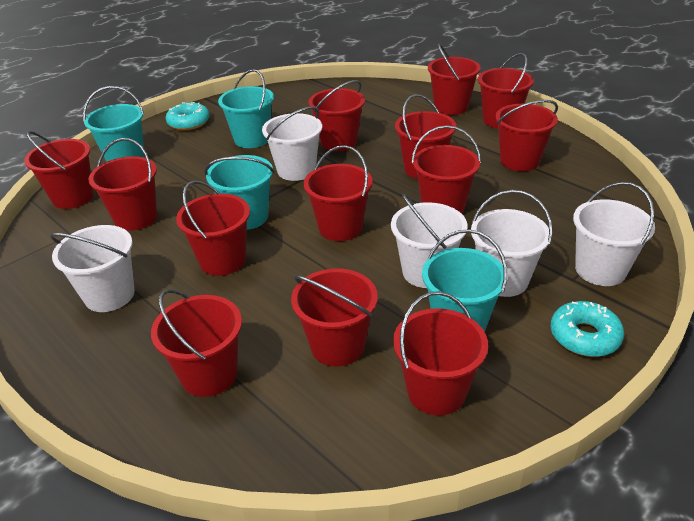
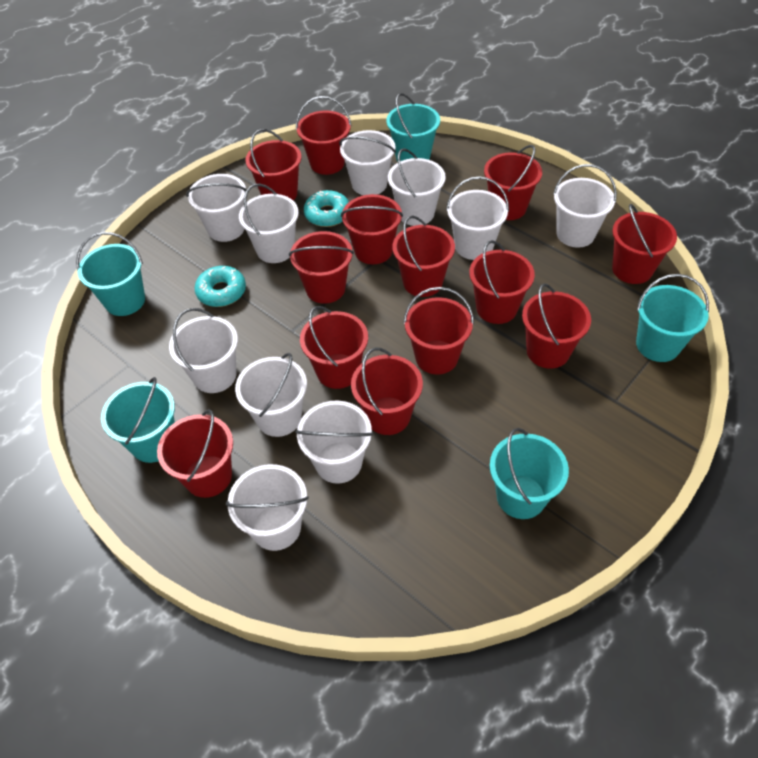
turquoise bucket: [83,86,144,162] [204,155,274,230] [218,69,274,148] [422,229,507,332] = 4 -> [76,232,145,316] [101,377,175,463] [387,93,440,161] [490,428,569,519] [636,274,709,362] = 5
white bucket: [50,225,135,312] [262,106,322,181] [391,194,468,288] [471,190,552,297] [573,182,655,286] = 5 -> [169,308,238,393] [186,174,246,242] [226,464,309,551] [235,353,307,437] [239,184,299,263] [295,400,373,484] [339,130,396,195] [388,148,446,226] [446,176,509,260] [553,164,617,248] = 10

